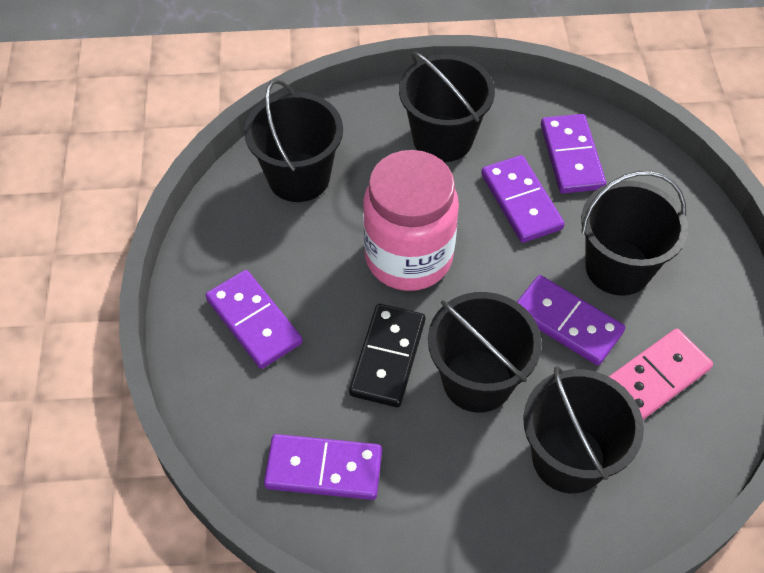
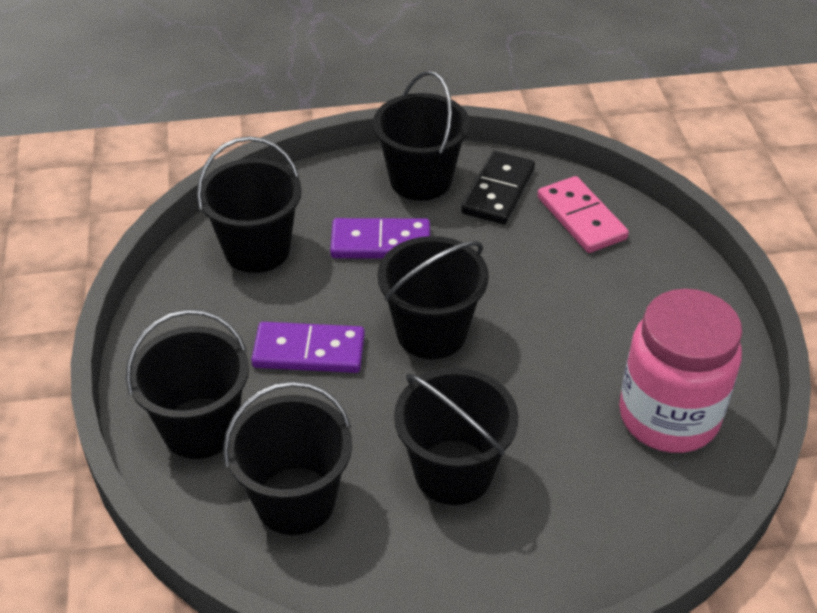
black bucket: [244,79,343,202] [399,51,495,162] [428,292,542,413] [523,366,644,494] [581,171,688,296] = 5 -> [126,309,249,459] [197,136,302,273] [223,381,352,535] [373,71,470,201] [377,236,489,359] [394,368,518,505] = 6
purple domino: [205,270,303,369] [264,434,382,500] [481,155,565,243] [517,275,625,366] [541,114,606,194] = 5 -> [251,322,365,373] [330,218,430,259] = 2

